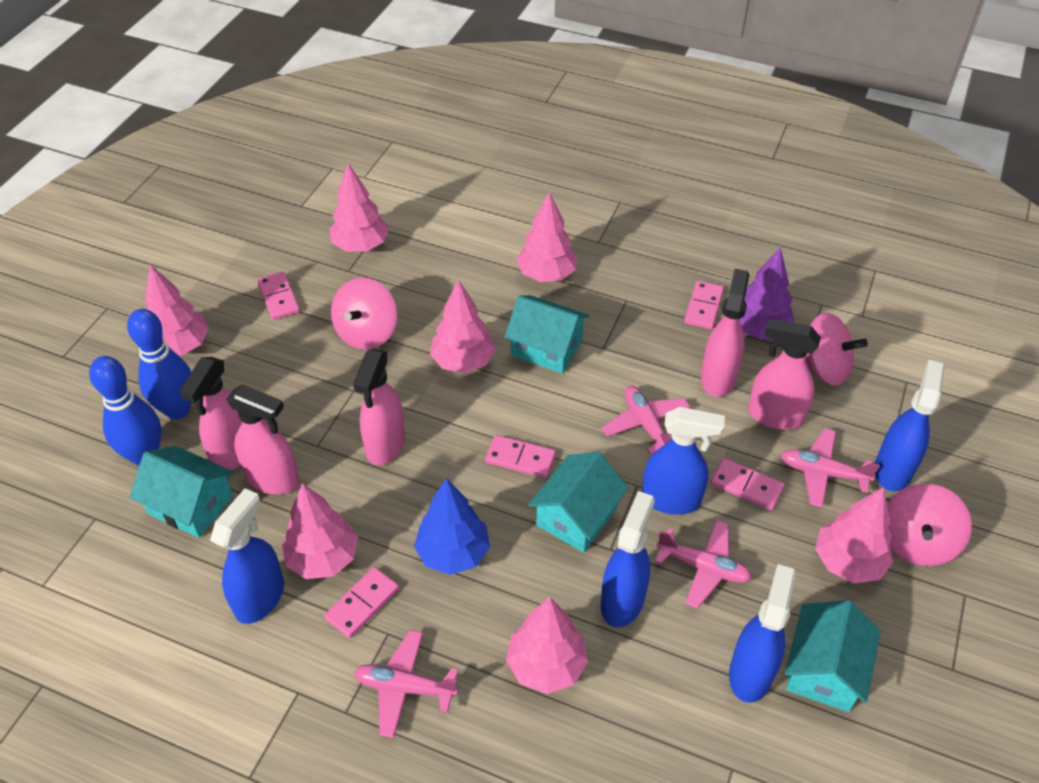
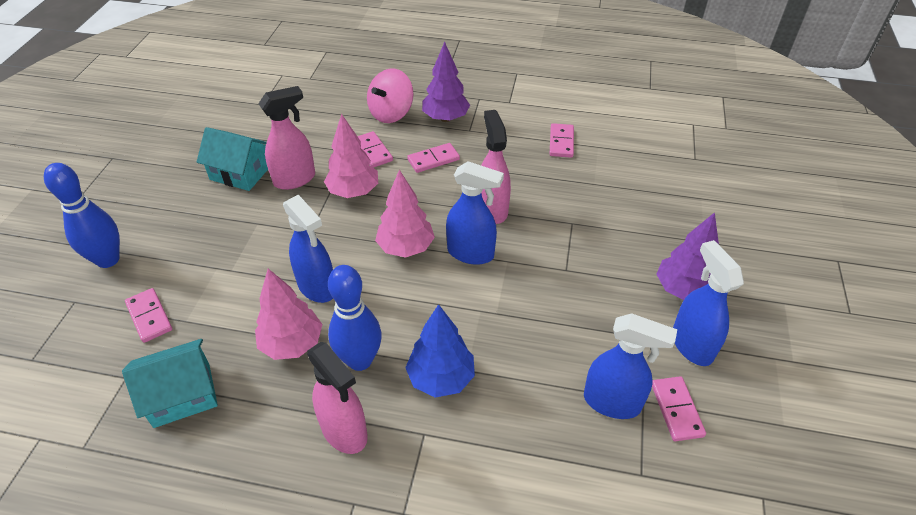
blue spray bottle: [210,488,284,624] [601,491,655,627] [642,407,725,515] [729,564,796,703] [875,360,945,491] = 5 -> [283,194,333,303] [446,161,504,265] [584,313,677,419] [673,240,744,366] = 4
pink plane: [354,630,458,738] [602,386,690,455] [655,520,752,609] [781,428,880,508] = 4 -> none = 0
pink spinning top: [331,278,397,350] [805,313,868,386] [887,484,972,566] = 3 -> [367,69,413,123] = 1
pink spray bottle: [180,357,242,471] [226,384,299,494] [353,349,405,465] [701,269,749,397] [748,319,821,430] = 5 -> [258,86,315,190] [307,342,368,454] [481,110,511,224] = 3
pink tree: [145,264,209,356] [282,483,358,579] [330,163,389,252] [430,280,496,373] [506,597,588,694] [516,192,577,282] [815,487,893,583] = 7 -> [255,269,322,360] [324,114,378,198] [375,170,435,258] = 3
purple tree: [740,247,795,340] = 1 -> [422,42,470,122] [656,212,719,300] = 2
turquoise house: [130,446,233,538] [505,295,589,374] [529,452,628,553] [785,600,881,712] = 4 -> [122,339,218,428] [197,127,268,191] = 2

